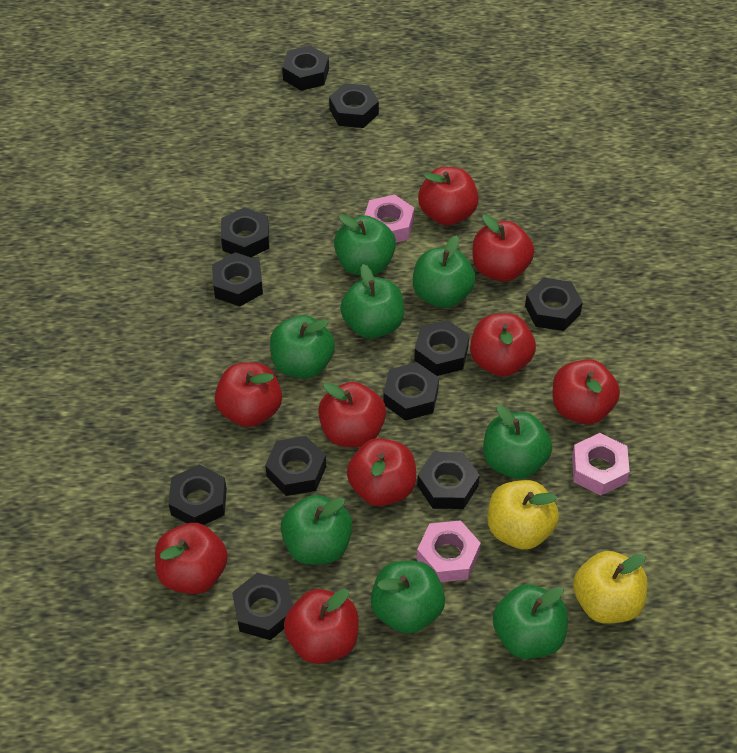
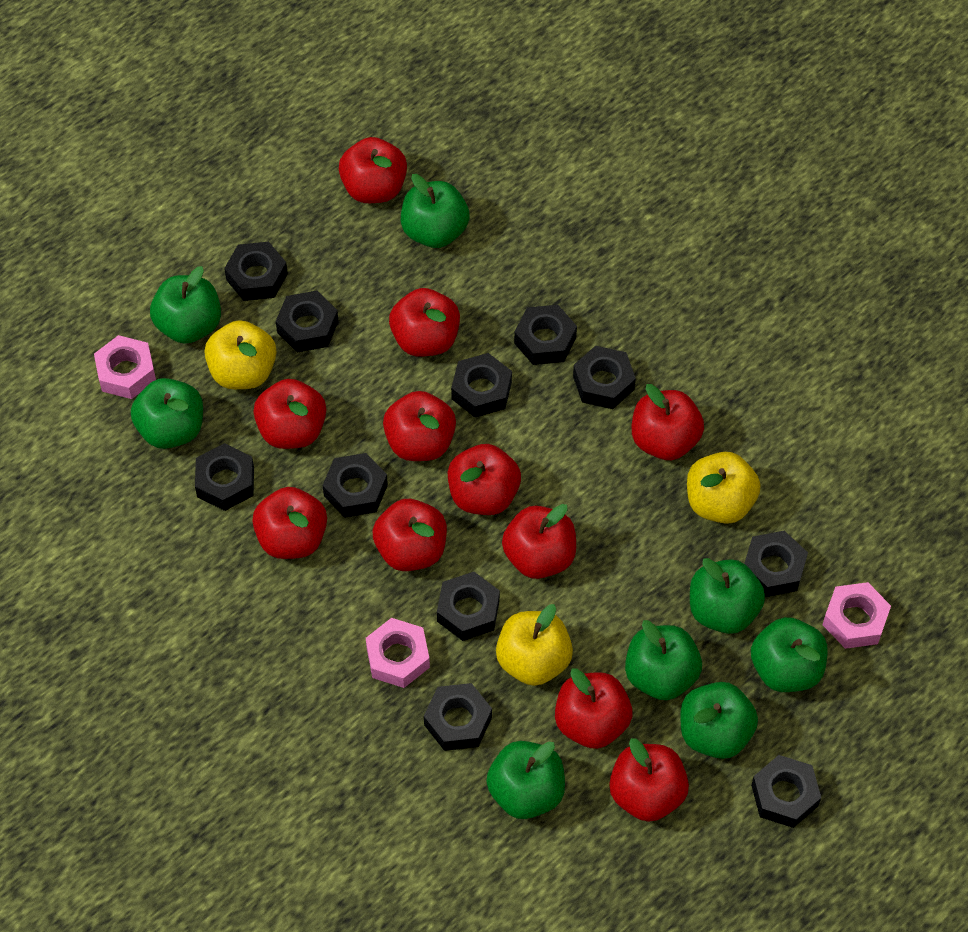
red apple: [155,523,228,594] [215,362,282,427] [284,589,358,664] [318,382,386,447] [347,438,416,506] [418,167,479,225] [470,313,536,376] [473,214,534,281] [553,359,620,424] = 9 -> [252,487,327,559] [253,379,326,449] [339,137,407,203] [373,499,447,571] [383,391,456,461] [389,288,460,357] [448,444,521,515] [502,504,576,579] [555,668,632,749] [609,738,689,822] [632,384,704,460] = 11
yellow apple: [488,480,559,550] [573,551,648,624] = 2 -> [204,320,277,389] [496,604,573,686] [687,452,761,524] = 3

